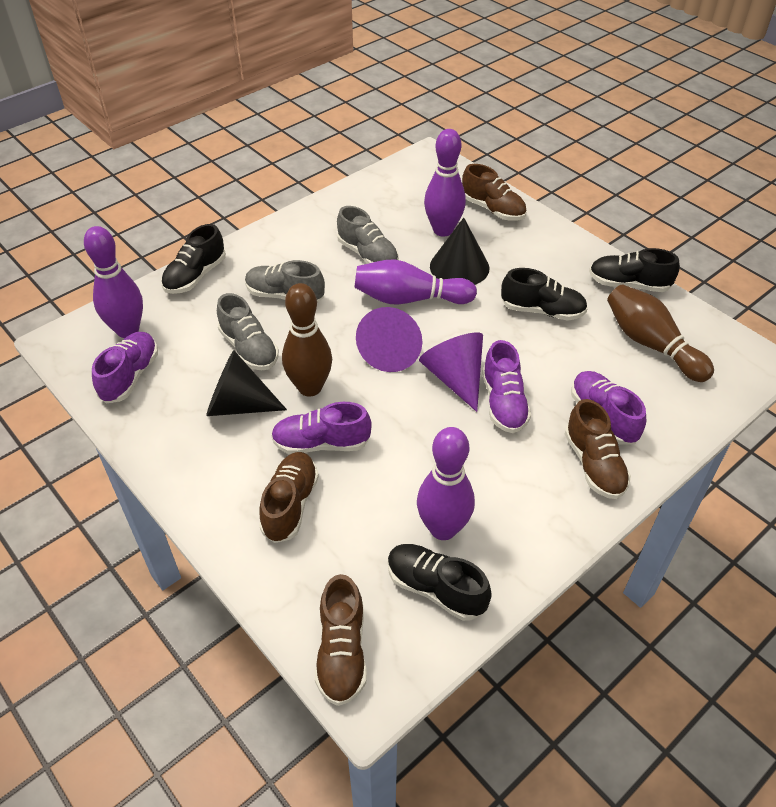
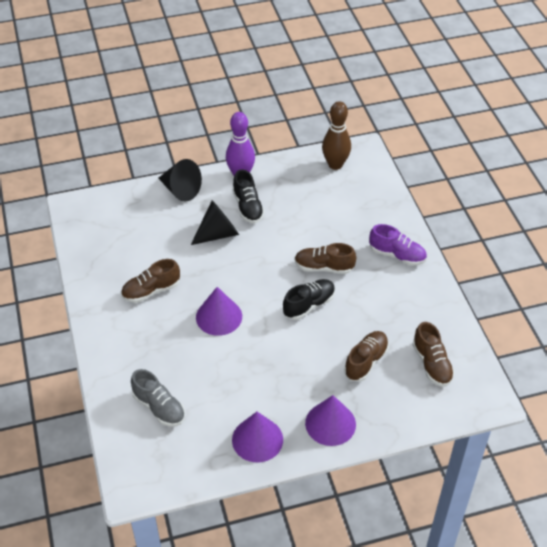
black shoe: [161,224,226,294] [388,544,492,621] [501,268,588,320] [589,248,680,292] = 4 -> [232,170,265,223] [283,279,335,320] = 2
brown bowling pin: [282,283,332,397] [607,284,714,382] = 2 -> [322,101,351,170] = 1
grey shoe: [217,293,279,370] [245,260,325,302] [337,206,399,264] = 3 -> [131,369,185,426] = 1
purple bowling pin: [84,226,143,338] [354,259,477,305] [417,427,475,540] [424,129,466,237] = 4 -> [226,112,255,176] = 1
purple cone: [356,307,422,372] [419,332,483,412] = 2 -> [196,287,242,336] [232,412,283,462] [305,395,356,446] = 3
purple shoe: [92,332,158,404] [271,402,372,454] [482,340,531,433] [571,371,646,444] = 4 -> [369,224,427,265] = 1

